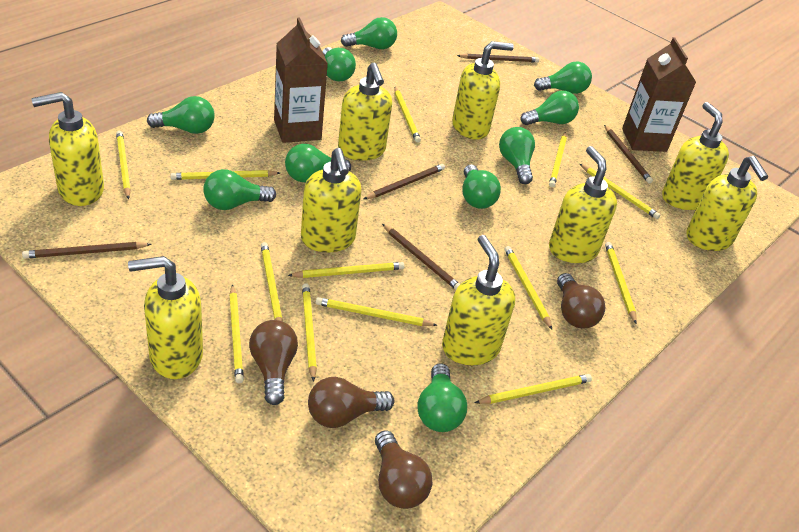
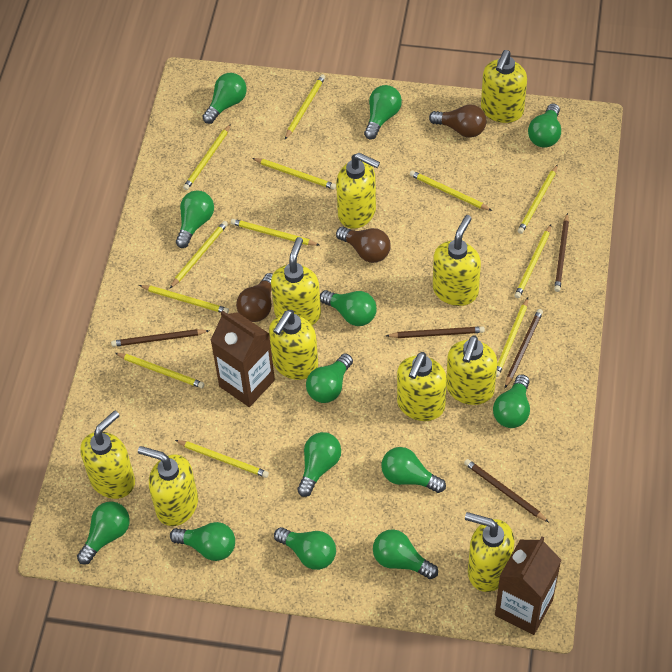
brown light bulb: [249,320,298,405] [308,377,394,428] [375,430,432,509] [557,273,605,328] = 4 -> [236,273,273,322] [336,227,391,263] [429,104,487,138] = 3
green light bulb: [147,96,215,134] [203,169,276,210] [285,144,351,182] [322,47,356,81] [341,17,397,49] [417,363,467,432] [463,165,501,209] [499,127,535,184] [521,91,579,125] [534,61,592,94] = 10 -> [77,501,130,565] [170,522,235,561] [176,190,214,248] [202,73,247,124] [274,527,336,570] [297,432,341,497] [306,354,353,403] [320,290,377,326] [364,85,402,140] [373,529,438,579] [381,447,446,493] [493,374,530,428] [528,103,561,148] = 13
yellow pencil: [116,131,131,199] [170,170,280,180] [229,284,244,384] [261,242,282,321] [288,262,405,278] [302,283,317,382] [315,297,438,326] [394,87,421,143] [475,374,592,404] [505,246,552,329] [549,132,567,187] [580,164,660,219] [605,242,637,324] = 13 -> [115,353,204,388] [139,285,229,314] [170,221,228,288] [175,440,269,478] [183,124,231,190] [231,219,319,246] [252,158,336,189] [285,74,325,139] [410,171,492,211] [496,298,528,377] [514,225,551,298] [518,164,558,234] = 12
yellow soap dispenser: [31,92,104,206] [128,256,203,379] [301,148,361,253] [338,63,392,161] [442,235,515,365] [452,41,514,140] [549,146,617,263] [662,102,729,210] [686,156,768,251] = 9 -> [80,411,135,499] [138,446,198,526] [269,310,318,380] [271,237,321,325] [336,153,380,229] [397,352,447,421] [433,215,481,306] [446,335,497,405] [465,512,515,592] [481,50,527,123] = 10

